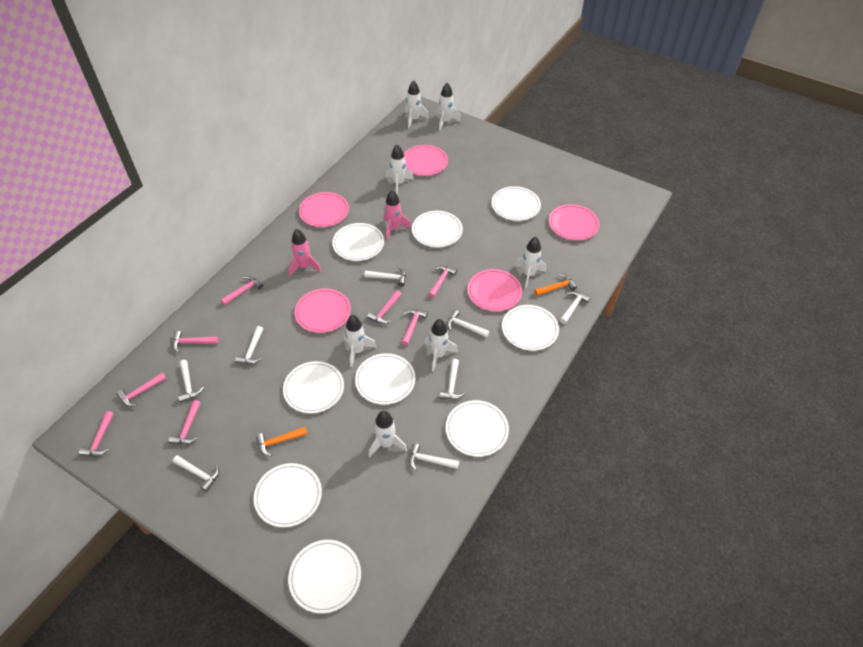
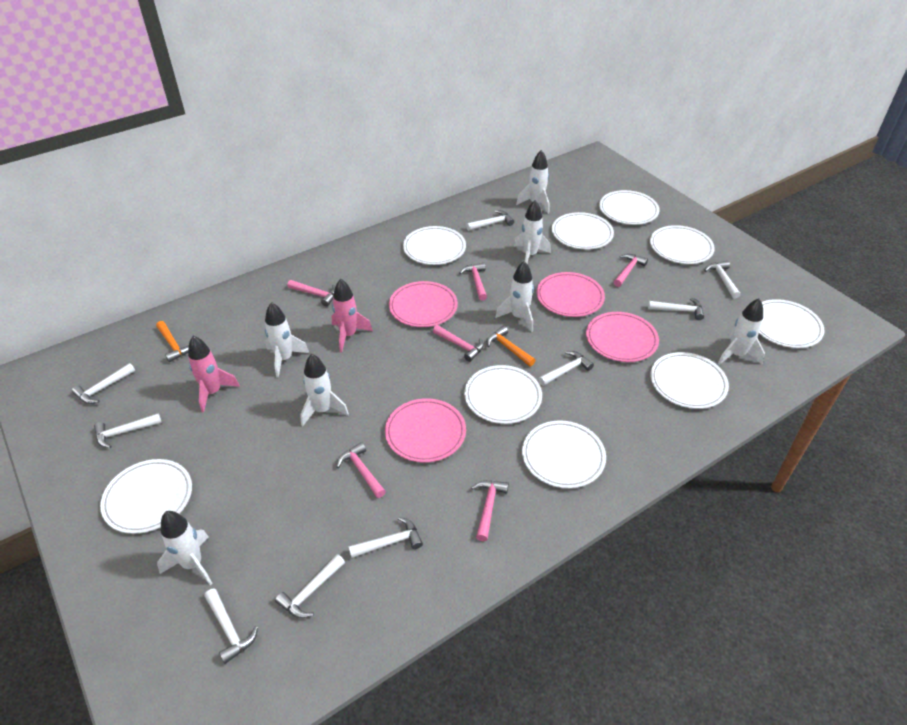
pink hammer: [79,411,114,456] [117,372,167,407] [169,400,201,444] [173,331,218,352] [221,276,263,305] [367,290,402,324] [401,309,428,346] [428,265,457,298] = 8 -> [287,280,335,306] [336,442,386,498] [433,325,484,362] [459,263,487,301] [471,480,509,541] [614,254,648,287] = 6
pink plate: [294,288,351,333] [299,192,349,227] [404,145,448,176] [467,269,522,311] [549,204,599,240] = 5 -> [385,398,466,463] [389,281,458,327] [537,272,605,317] [586,312,659,362] = 4
white hammer: [173,455,219,492] [178,360,204,402] [235,326,263,364] [364,267,406,286] [409,443,459,470] [439,359,465,399] [447,310,490,338] [560,291,591,324] = 8 -> [72,363,135,404] [94,413,162,448] [204,588,258,664] [275,554,345,618] [348,517,423,558] [466,210,514,231] [538,351,594,386] [648,297,704,320] [704,261,741,299] = 9

